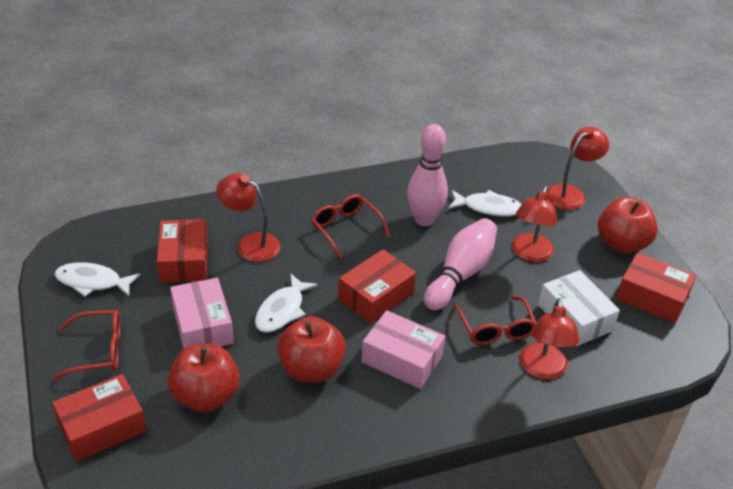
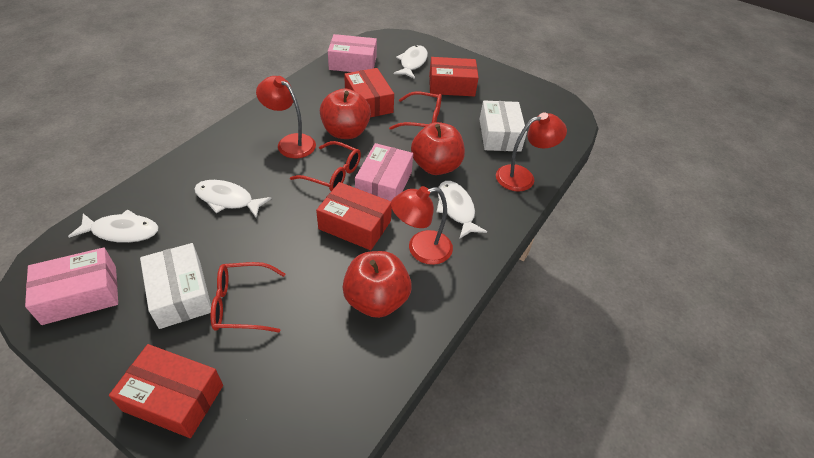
pink bowling pin: [407,124,448,226] [424,218,497,310] = 2 -> none = 0
pink box: [170,278,234,349] [361,310,445,389] = 2 -> [25,247,118,325] [328,34,377,72] [355,143,413,201] = 3
red lamp: [216,173,281,262] [512,186,557,262] [520,298,579,380] [547,127,609,210] = 4 -> [256,76,316,158] [391,186,453,265] [496,112,567,192] = 3
white box: [538,270,620,346] = 1 -> [140,243,211,329] [479,101,527,152] = 2
white fish: [55,262,140,297] [255,274,318,333] [448,190,522,217] = 3 -> [68,209,158,243] [194,180,271,218] [394,45,428,79] [437,181,487,239] = 4

